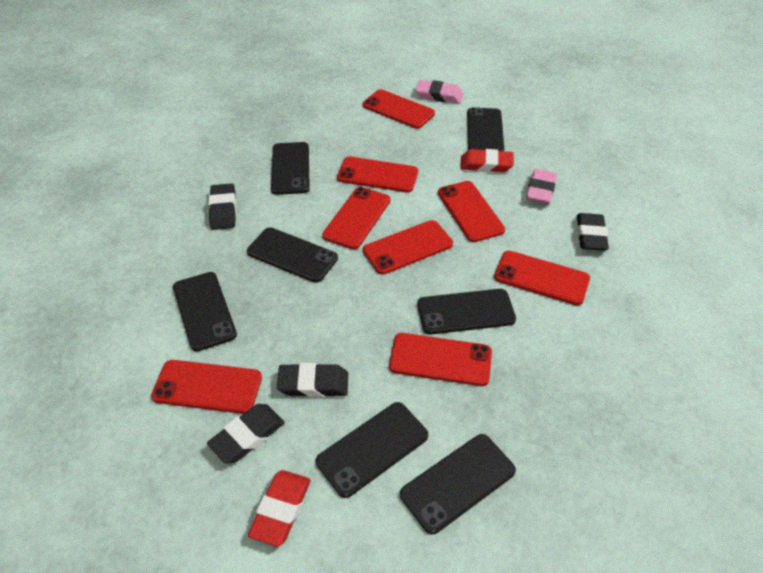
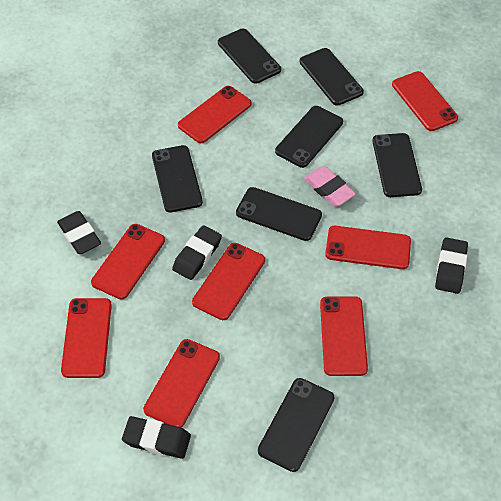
pink eraser: [416,80,463,104] [526,169,557,204] = 2 -> [304,166,356,206] = 1
red eraser: [248,470,311,547] [460,149,514,172] = 2 -> none = 0

